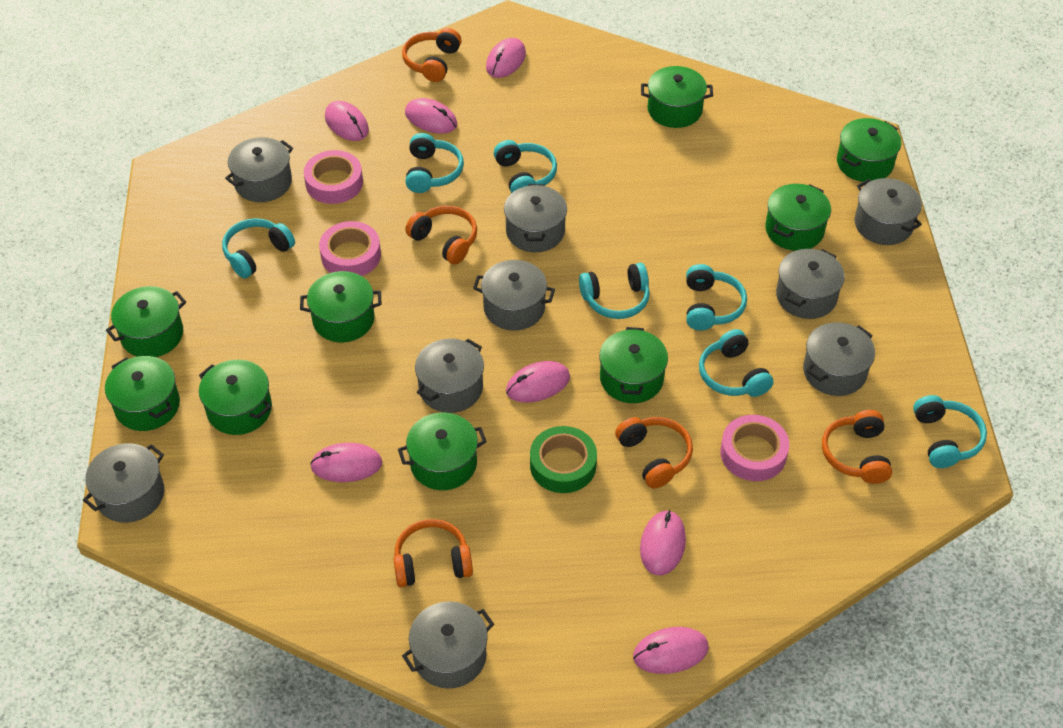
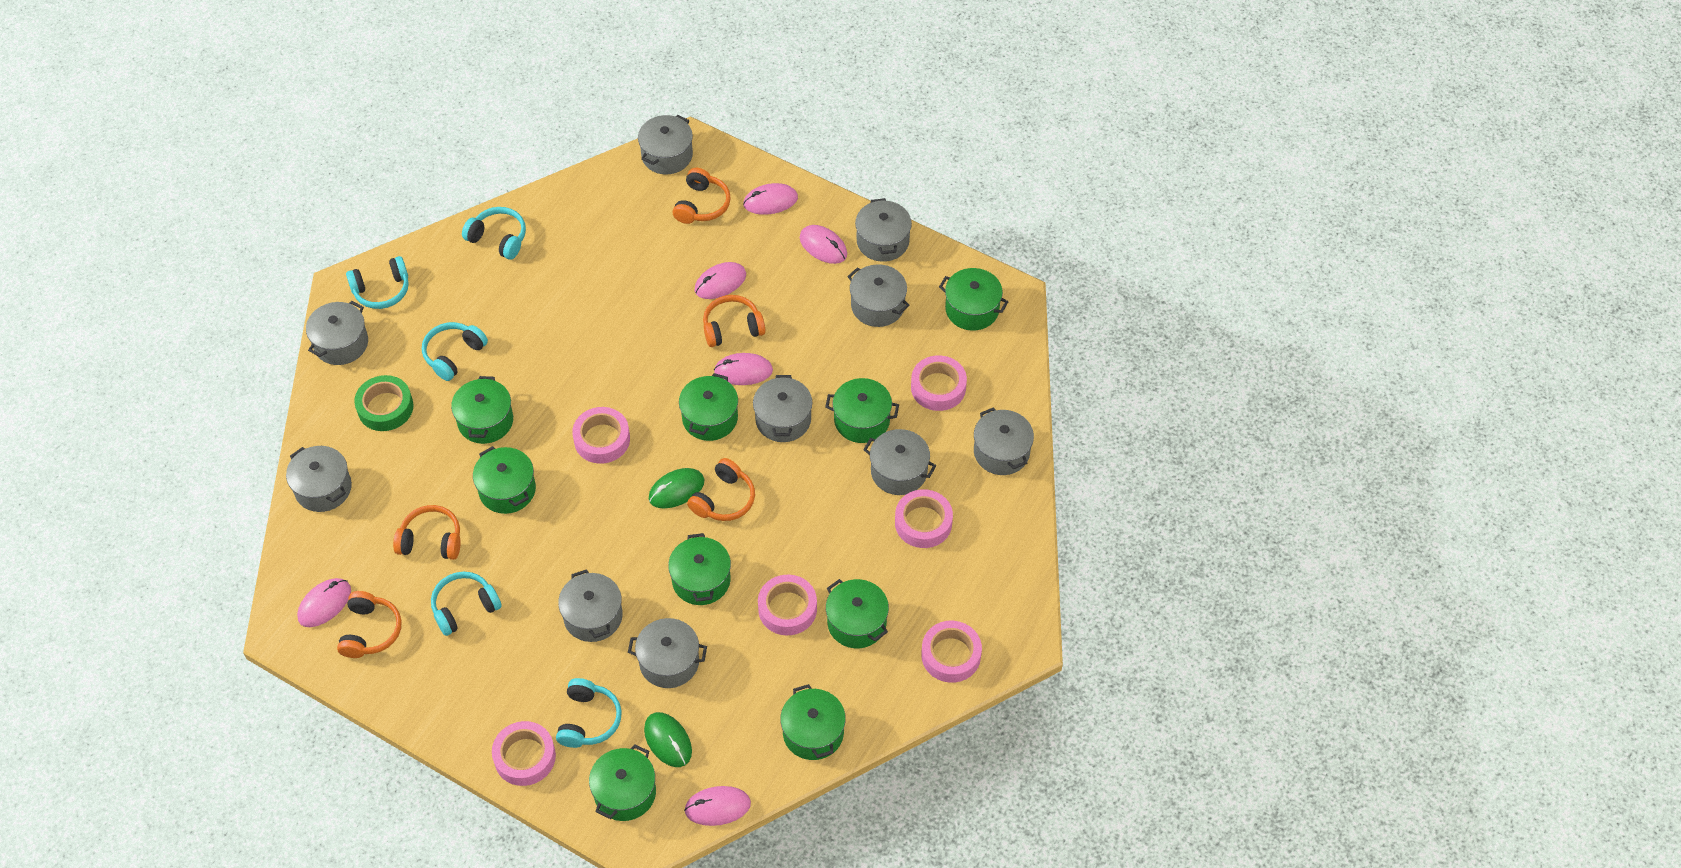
green mouse: none = 0 -> [644,712,692,767] [649,468,705,509] = 2
grey pot: [83,443,164,523] [225,137,293,202] [402,601,494,689] [415,338,484,413] [473,260,555,331] [504,184,567,252] [776,249,845,319] [803,322,875,396] [854,178,922,245] = 9 -> [286,446,352,512] [306,301,368,365] [558,569,623,642] [628,618,707,688] [638,115,693,174] [753,375,812,442] [847,264,910,327] [855,198,912,262] [863,429,936,495] [974,407,1034,475] = 10
pink mouse: [310,443,382,482] [325,101,369,141] [405,98,457,134] [486,38,526,78] [506,361,570,403] [633,627,709,674] [640,510,686,575] = 7 -> [297,578,351,627] [684,786,751,826] [695,262,746,299] [714,353,773,385] [743,183,798,215] [800,225,847,264] = 6
pink tape: [304,150,363,204] [319,221,381,276] [720,415,790,481] = 3 -> [492,721,556,786] [572,407,630,464] [758,575,817,635] [895,489,953,548] [911,355,967,411] [921,621,982,683] = 6
turquoise headphones: [222,218,295,279] [405,133,464,193] [494,140,557,193] [579,263,650,319] [686,264,747,331] [699,329,773,397] [913,395,987,468] = 7 -> [346,256,409,309] [422,322,488,381] [431,572,502,636] [462,207,526,260] [556,678,622,748] = 5

